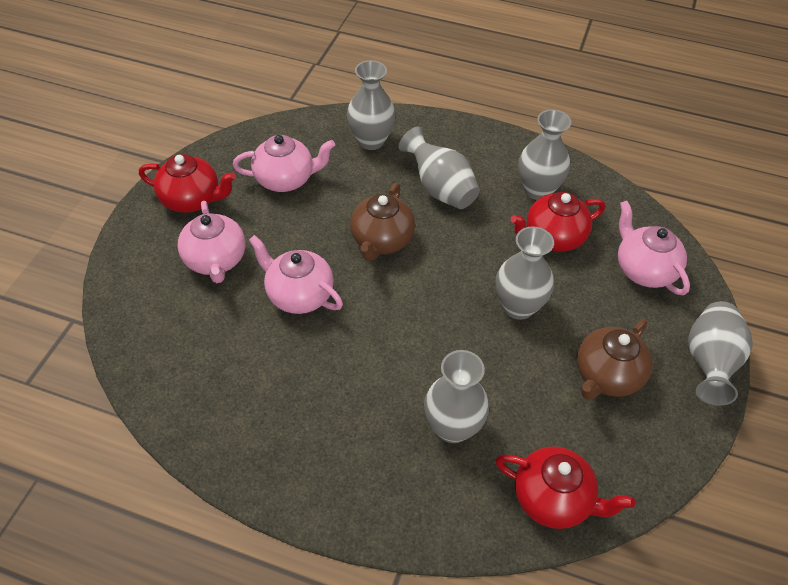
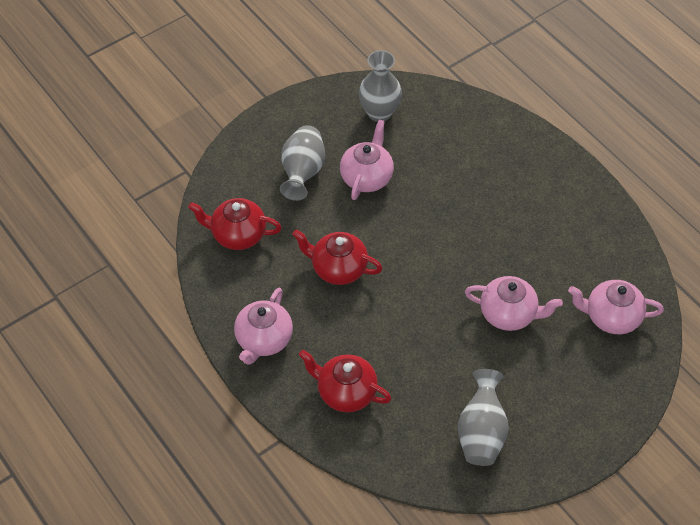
brown teapot: [350,183,415,261] [577,320,653,399] = 2 -> none = 0
grey vase: [347,60,396,150] [399,126,480,209] [424,350,489,443] [496,226,554,320] [518,109,571,200] [688,301,753,406] = 6 -> [280,125,325,201] [359,50,402,122] [458,369,509,466] = 3

